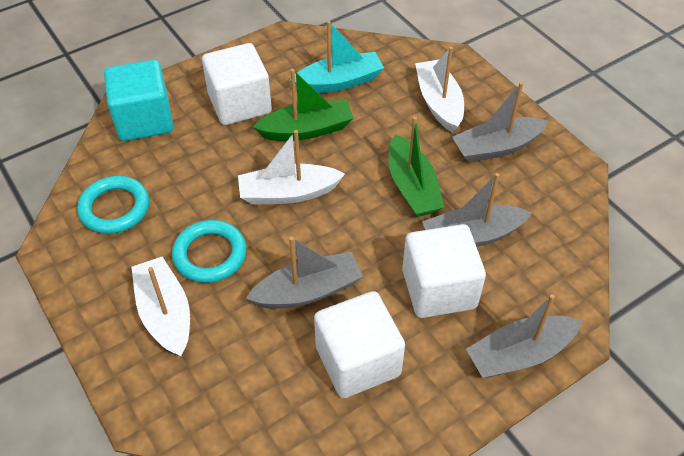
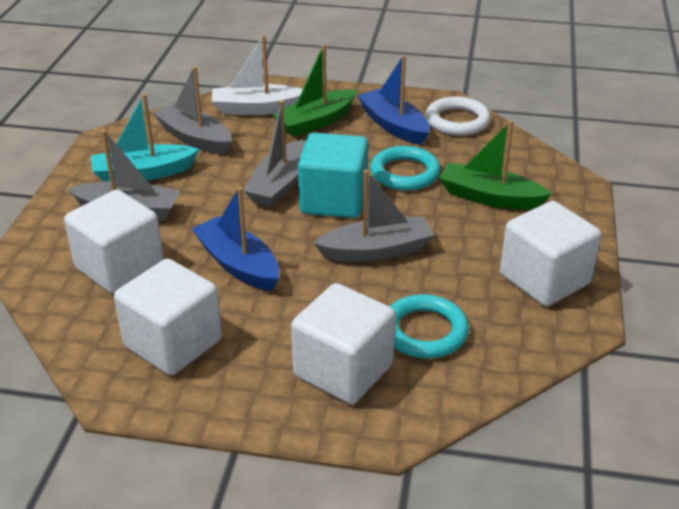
blue boat: none = 0 -> [192,187,279,291] [358,55,430,145] = 2
white boat: [131,256,190,357] [238,130,345,205] [415,47,464,133] = 3 -> [212,35,303,115] = 1
white cube: [202,43,272,125] [314,291,405,398] [402,224,486,318] = 3 -> [64,190,164,294] [114,259,222,375] [291,283,396,404] [500,201,602,306] = 4
white ring: none = 0 -> [426,96,491,136] = 1

